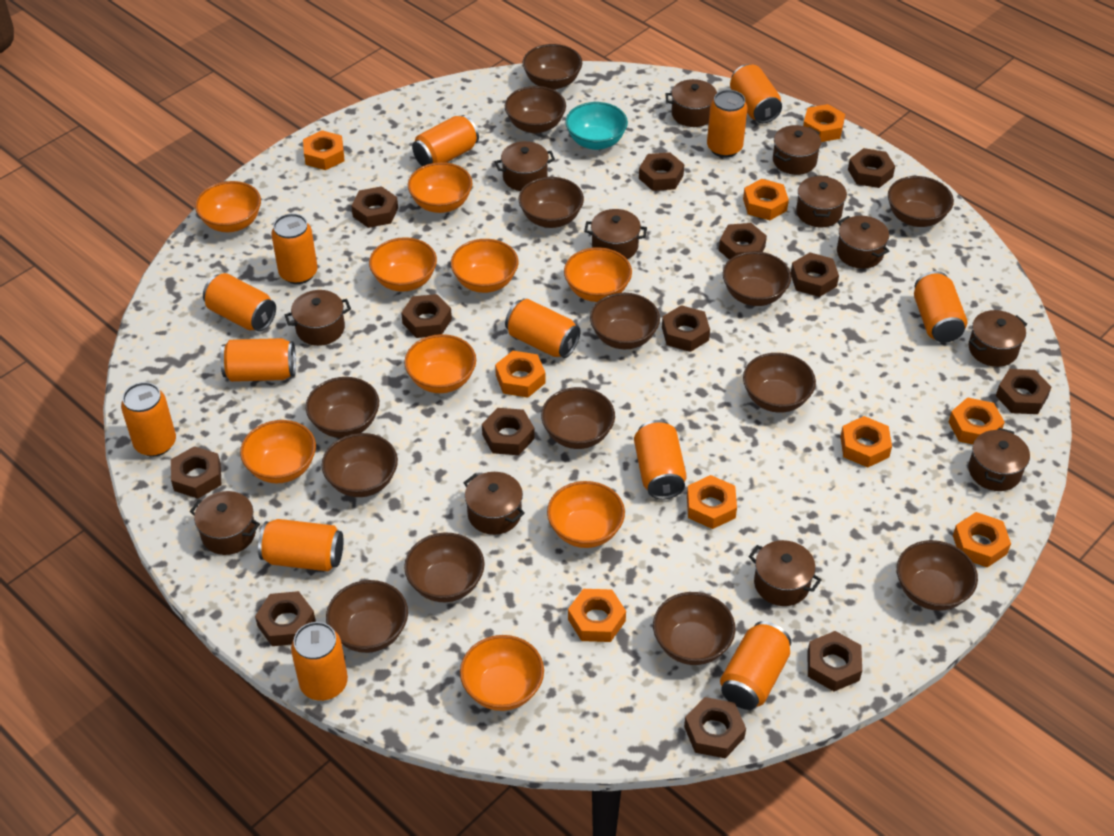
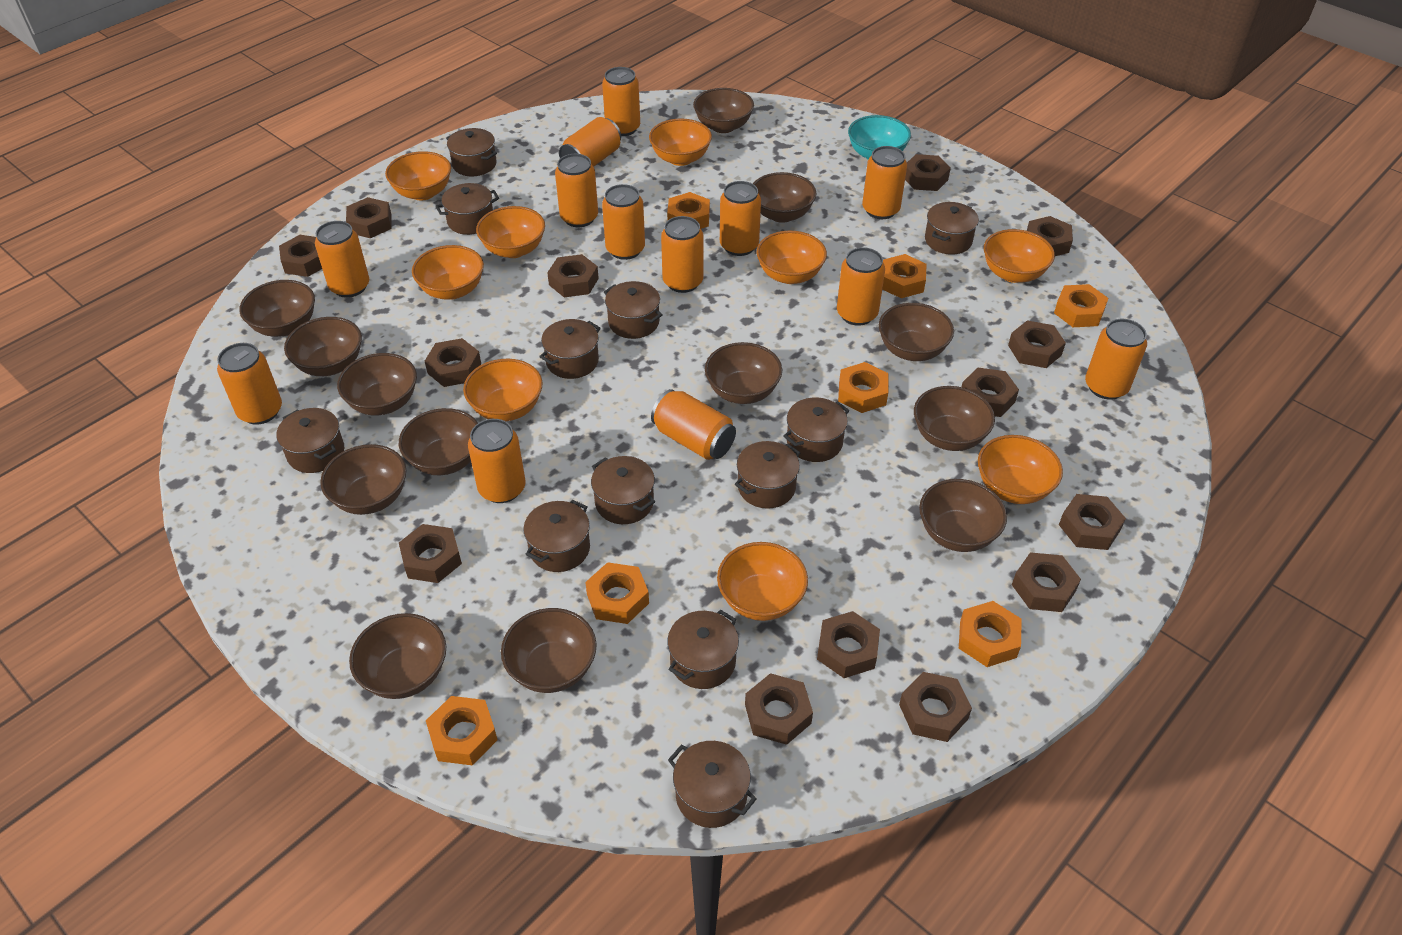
brown bowl: [306,377,379,438] [322,433,398,497] [326,580,408,653] [404,533,485,602] [505,86,566,133] [519,177,584,228] [523,44,582,90] [541,387,615,449] [590,293,660,349] [653,592,735,665] [723,251,791,306] [743,353,816,413] [888,176,954,227] [897,540,978,611] = 14 -> [239,280,315,337] [284,317,362,376] [320,444,406,515] [337,353,417,415] [349,613,446,699] [399,408,478,475] [501,608,597,693] [693,88,754,133] [705,342,782,404] [753,172,817,223] [879,303,954,361] [914,386,995,451] [919,479,1007,552] = 13
brown nut: [171,446,221,498] [255,591,316,646] [351,186,398,228] [401,294,452,338] [482,408,535,455] [639,152,684,191] [662,305,710,352] [684,697,746,759] [719,223,767,260] [791,252,839,297] [807,631,862,691] [848,148,895,188] [996,369,1051,414] = 13 -> [279,235,322,277] [346,197,392,238] [399,524,462,583] [425,338,481,387] [547,254,599,297] [745,673,813,745] [817,611,880,678] [899,672,972,742] [905,154,951,191] [962,368,1019,417] [1008,321,1066,368] [1012,552,1081,612] [1027,216,1073,256] [1059,494,1126,550] = 14
orange nut: [303,130,345,170] [495,351,545,397] [568,589,626,642] [687,475,737,529] [743,179,789,220] [803,104,845,142] [840,416,892,467] [949,397,1005,444] [953,512,1011,568] = 9 -> [426,696,498,765] [585,562,649,624] [667,192,710,229] [838,362,889,413] [882,254,926,298] [959,601,1022,667] [1054,284,1108,327] = 7

